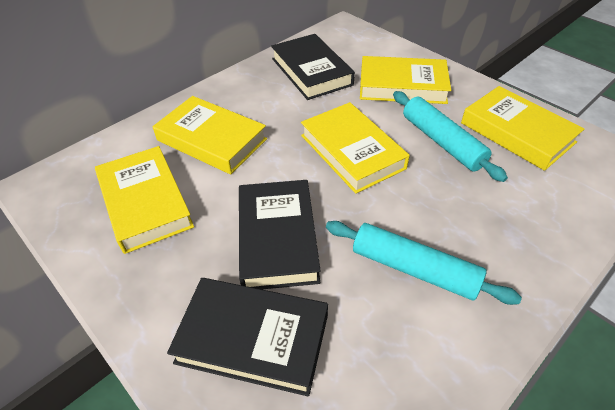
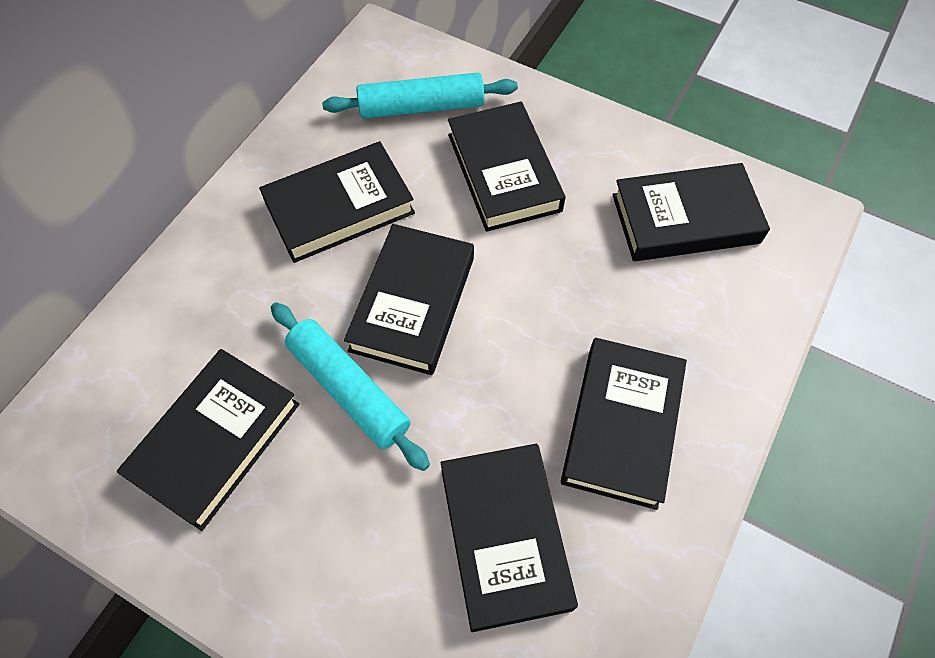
black book: [167,278,328,396] [239,180,321,289] [271,34,355,100] = 3 -> [117,349,300,531] [259,141,415,263] [344,224,474,375] [441,444,578,632] [448,102,566,232] [561,338,687,510] [612,163,770,261] = 7
yellow book: [95,146,194,254] [153,96,267,174] [301,102,410,194] [360,56,451,104] [461,86,584,171] = 5 -> none = 0

